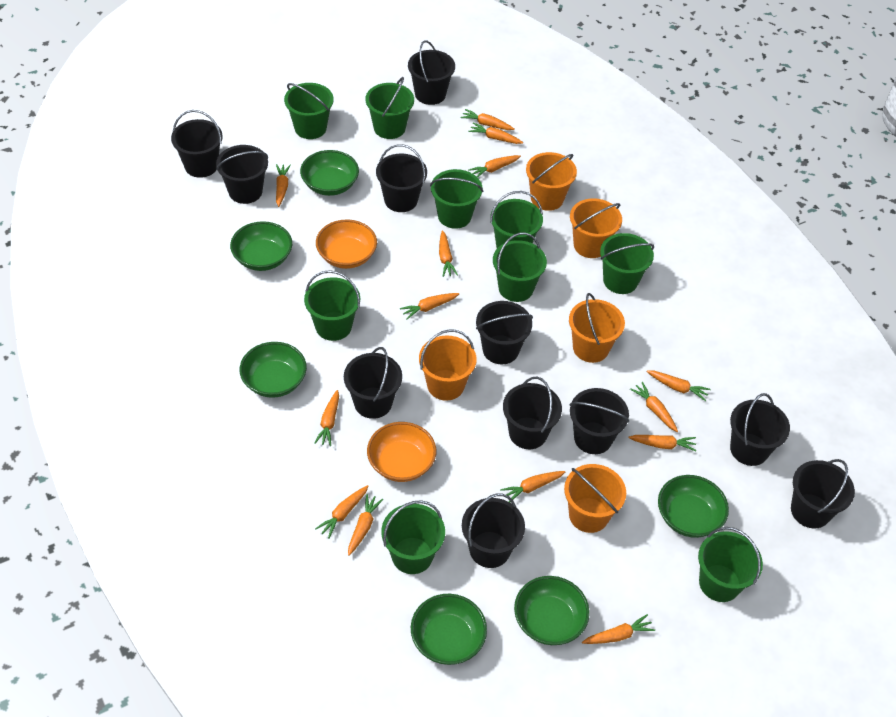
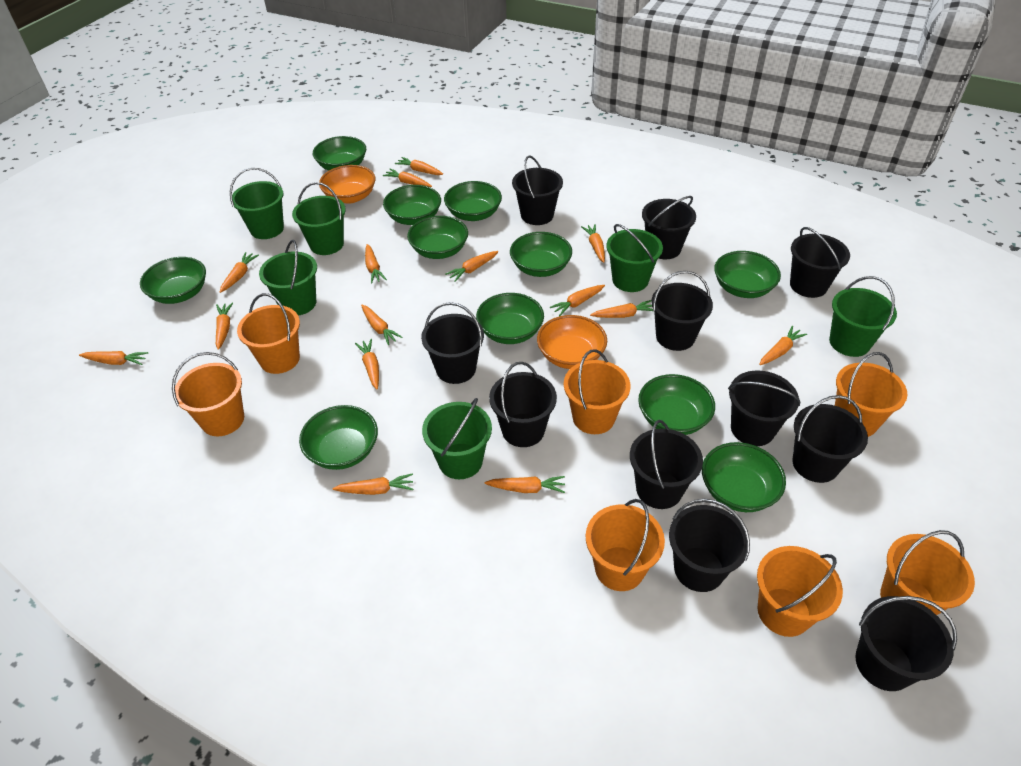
green bowl: [230,221,292,271] [240,342,307,398] [300,150,359,196] [411,594,487,665] [514,576,590,645] [658,475,729,538] = 6 -> [140,257,206,304] [299,405,378,470] [313,136,366,170] [383,185,441,225] [407,216,468,259] [444,181,502,221] [476,293,544,344] [510,232,572,277] [638,374,715,435] [702,442,786,512] [714,251,781,298] = 11
green bucket: [284,83,334,139] [304,270,360,341] [366,77,414,139] [381,500,445,574] [430,169,483,229] [490,191,543,248] [493,232,547,302] [600,233,654,294] [698,527,763,602] = 9 -> [230,168,284,239] [259,240,317,316] [292,182,346,255] [422,398,492,479] [607,224,663,292] [829,276,897,357] = 6
orange bucket: [419,329,477,401] [526,152,577,211] [564,464,626,533] [569,293,625,363] [570,198,622,258] = 5 -> [172,352,244,436] [237,293,300,374] [564,349,630,434] [586,499,665,591] [757,546,843,637] [835,352,907,437] [880,530,975,615] = 7
orange carrot: [276,164,291,207] [314,390,339,446] [315,485,369,539] [348,494,383,556] [400,293,459,320] [439,230,458,277] [461,109,515,130] [468,123,523,144] [468,155,521,178] [500,471,565,502] [582,614,655,644] [628,435,697,451] [630,382,678,432] [646,370,711,401] = 14 -> [79,351,148,365] [216,303,233,350] [220,252,259,293] [333,473,413,495] [355,339,379,390] [361,305,403,345] [365,244,387,284] [383,169,432,187] [395,157,443,175] [445,251,498,282] [485,476,565,493] [550,285,605,316] [581,224,605,263] [590,300,653,318] [759,326,807,365] = 15

